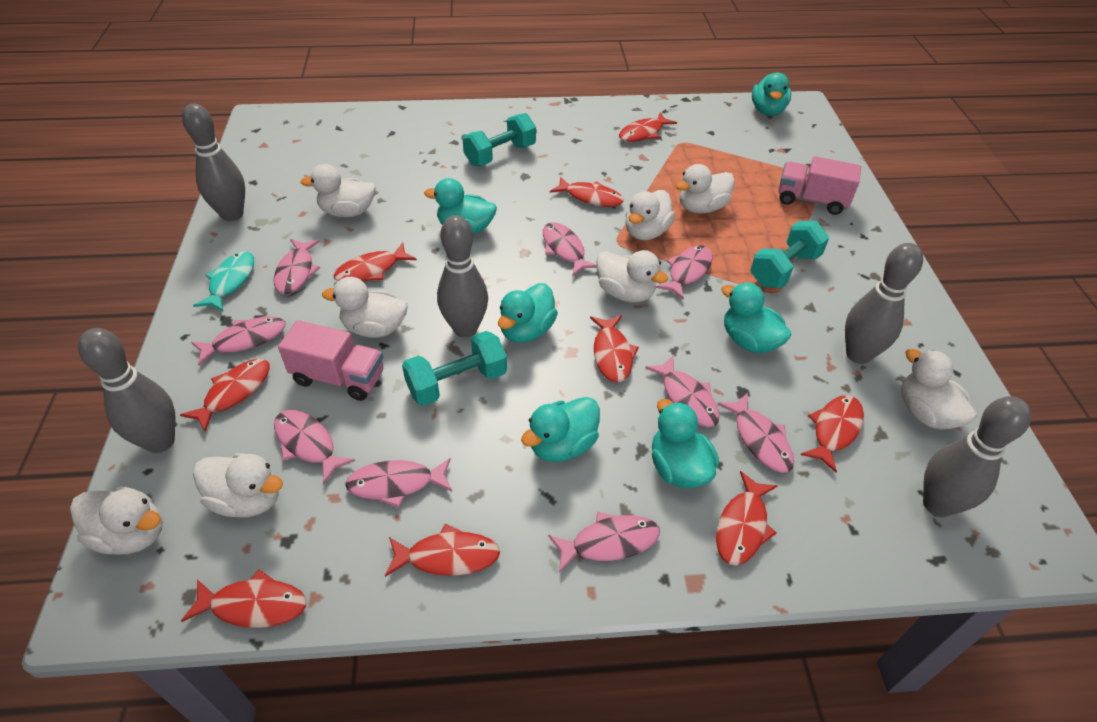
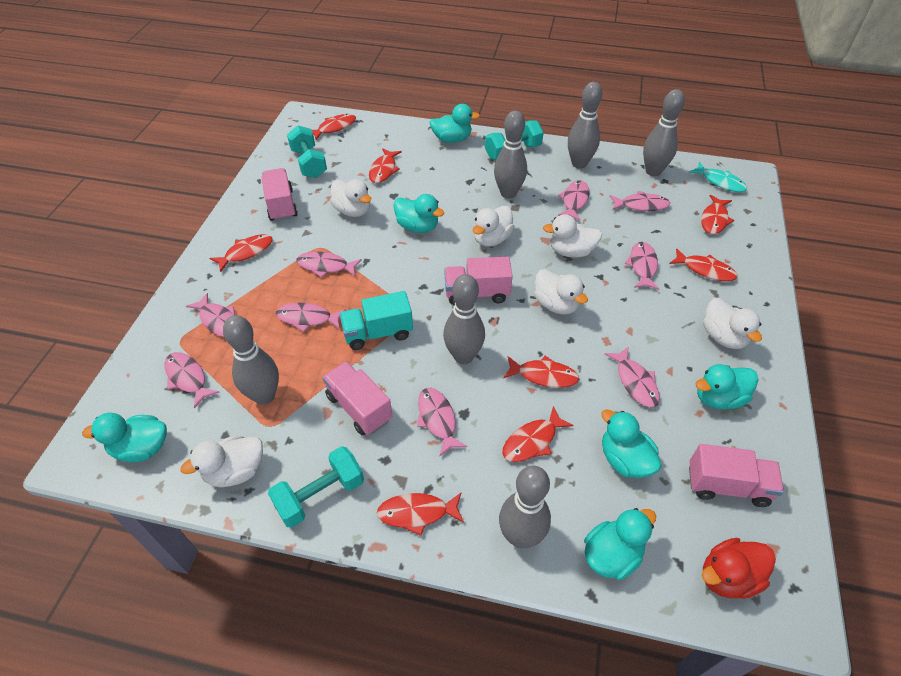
grey bowling pin: [78,328,176,453] [182,104,245,221] [437,215,488,337] [845,243,923,364] [923,396,1031,517] = 5 -> [223,315,279,405] [443,274,485,364] [494,110,527,199] [499,466,551,548] [568,82,603,169] [643,89,685,176] = 6
pink truck: [278,320,384,401] [778,156,861,215] = 2 -> [261,168,298,221] [322,361,392,435] [444,257,513,305] [689,444,784,507] = 4
red duck: none = 0 -> [702,538,776,599] = 1
red fish: [180,359,270,432] [181,569,306,628] [333,243,417,281] [385,523,500,577] [550,177,624,207] [590,315,639,382] [619,113,677,142] [716,471,778,566] [800,395,864,473] = 9 -> [209,234,273,272] [312,114,356,140] [369,148,402,183] [377,493,464,536] [502,406,574,462] [503,356,579,388] [669,248,738,281] [701,195,734,234] = 8
turquoise truck: none = 0 -> [339,291,413,350] = 1
white duck: [70,487,162,555] [193,453,283,517] [300,164,376,217] [322,277,407,338] [596,250,668,302] [625,190,675,240] [675,164,735,213] [901,349,977,429] = 8 -> [180,435,263,487] [330,179,371,217] [473,206,515,247] [534,269,588,314] [543,214,602,258] [703,298,762,349] = 6

